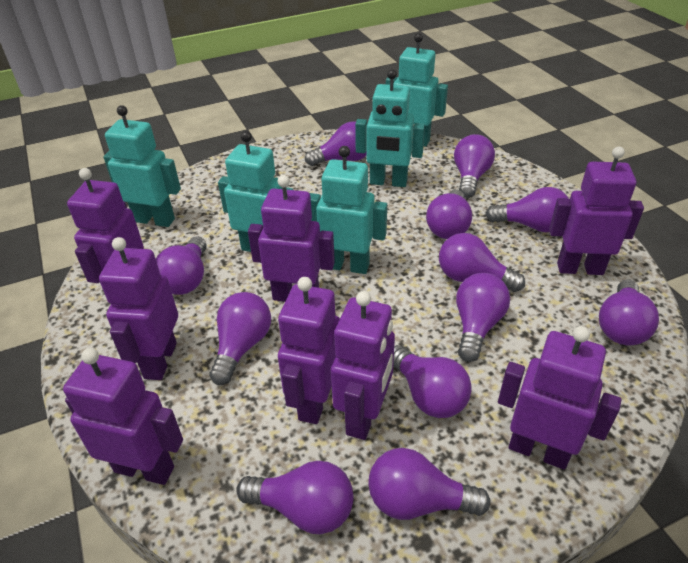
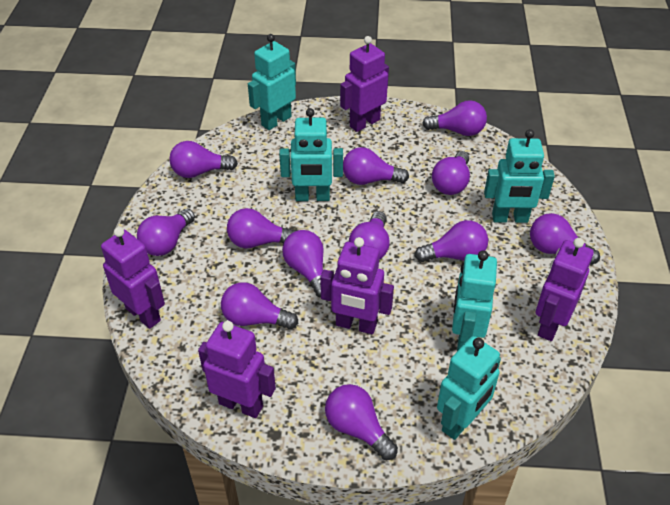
purple robot: [63,348,183,485] [67,168,144,283] [99,237,178,380] [248,175,335,302] [278,277,340,424] [331,291,395,440] [498,326,621,470] [549,147,644,275] = 8 -> [101,227,165,329] [198,321,276,418] [320,237,394,334] [340,36,389,132] [536,238,594,341] = 5

